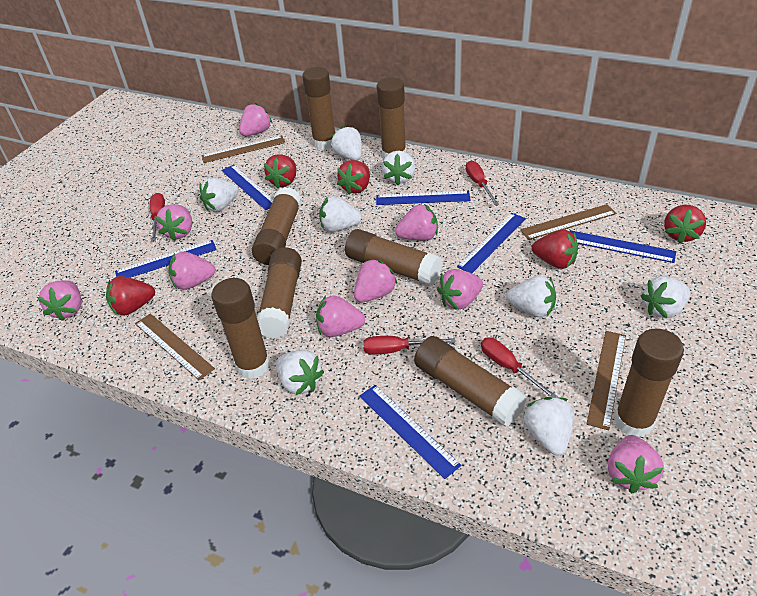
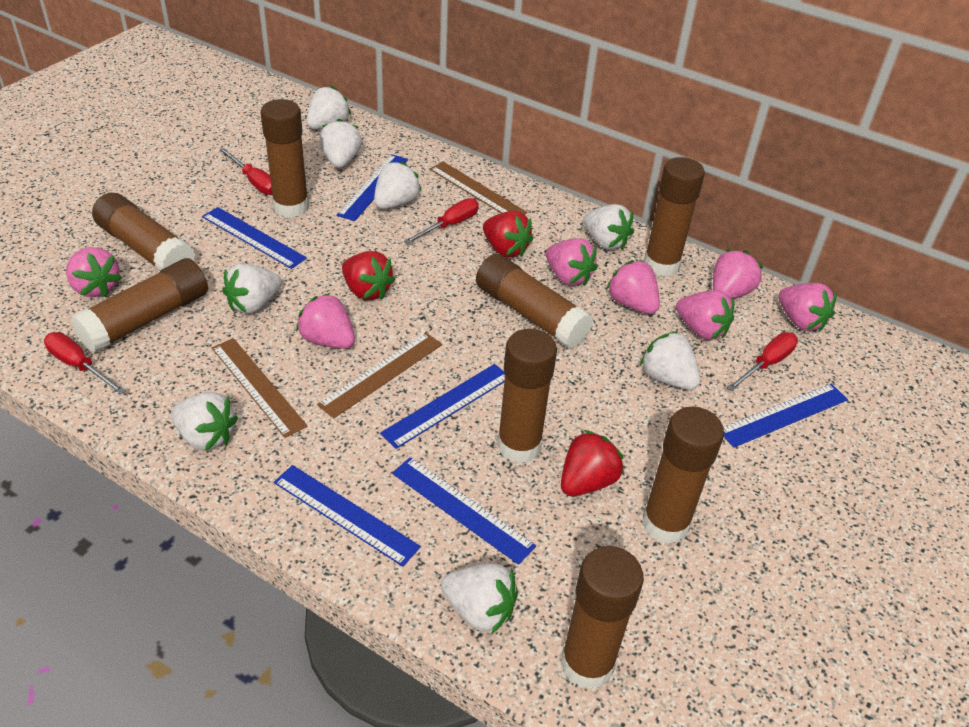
brown ruler: [135,313,215,381] [202,136,285,163] [520,204,616,240] [587,331,626,430] = 4 -> [212,338,308,438] [317,332,442,418] [430,162,527,215] = 3
pink strawberry: [37,280,81,321] [155,204,192,241] [168,251,216,290] [239,103,272,136] [316,295,365,337] [354,259,398,302] [395,204,438,241] [437,269,483,310] [608,435,664,493] = 9 -> [66,247,122,297] [296,293,355,349] [546,238,598,286] [606,260,660,314] [676,290,734,340] [713,249,763,299] [778,283,837,332] = 7
red strawberry: [106,276,155,316] [264,154,296,188] [337,160,370,195] [532,229,578,269] [664,205,706,244] = 5 -> [342,251,395,300] [483,211,534,257] [561,430,624,496] = 3

